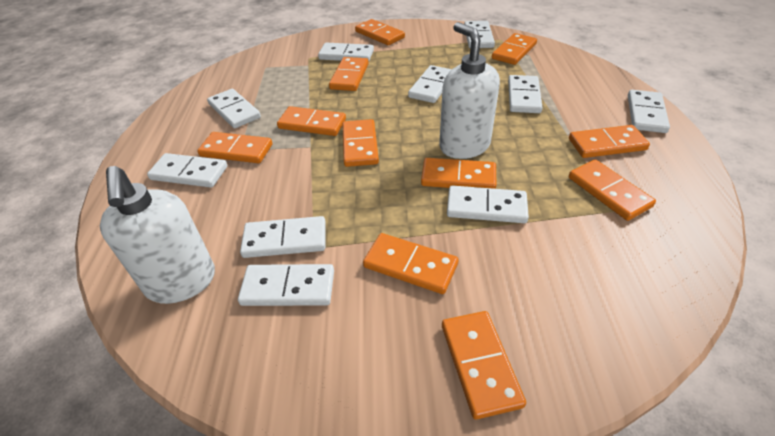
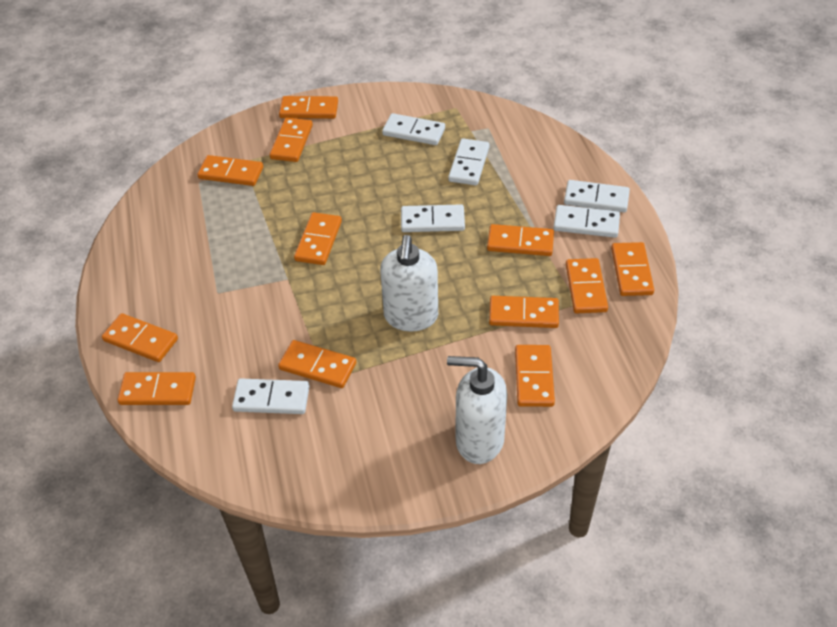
orange domino: [197,132,272,163] [277,106,346,136] [329,57,369,91] [342,119,379,167] [355,19,405,45] [363,233,459,294] [421,158,497,189] [442,311,526,419] [492,33,537,65] [569,125,650,158] [569,159,656,221] = 11 -> [102,313,178,362] [118,372,196,405] [197,155,263,186] [270,118,313,162] [278,340,356,388] [279,96,338,119] [294,212,342,265] [487,224,554,256] [489,296,559,328] [515,345,555,407] [566,258,608,313] [611,242,654,296] = 12
white domino: [147,153,227,188] [207,89,261,128] [238,264,334,306] [240,216,326,258] [318,43,374,62] [408,65,452,103] [447,186,529,223] [464,21,495,48] [508,75,543,113] [628,90,670,133] = 10 -> [232,378,310,414] [382,113,445,145] [401,204,465,232] [448,138,489,185] [553,205,620,238] [564,180,630,212] = 6

